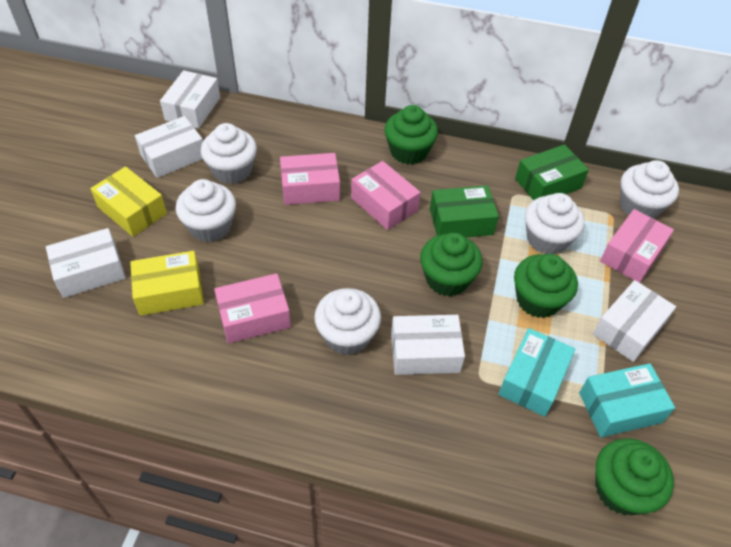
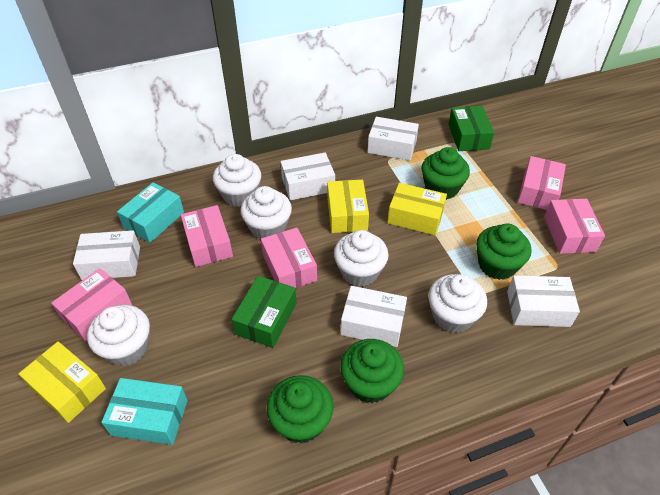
pink box: [214,273,291,344] [280,153,340,205] [351,161,421,230] [600,209,674,283] = 4 -> [51,268,132,341] [181,205,233,267] [261,228,317,288] [518,156,566,210] [544,199,605,254] = 5
yellow box: [90,167,167,237] [130,251,204,316] = 2 -> [19,342,106,423] [327,180,369,233] [388,183,447,235] = 3

